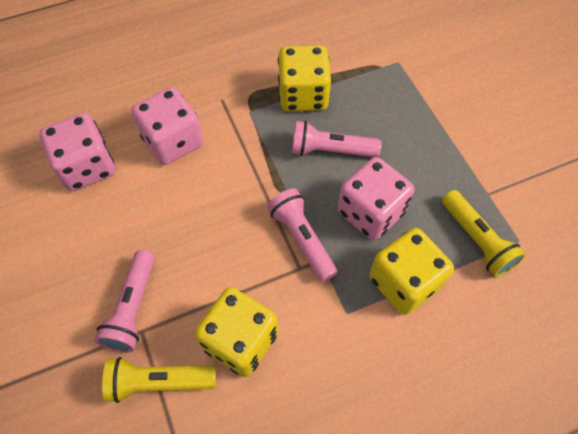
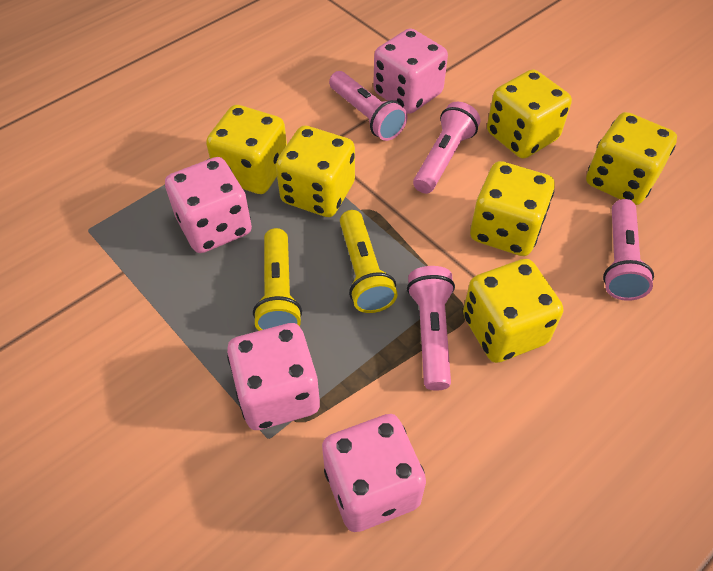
pink dice: [39,113,115,191] [131,87,203,165] [338,157,414,240] = 3 -> [165,157,252,253] [227,323,320,430] [322,414,426,532] [373,28,448,114] = 4
pink flashlight: [94,250,155,352] [267,189,337,282] [292,121,381,157] = 3 -> [329,71,408,141] [407,266,455,391] [413,102,480,194] [603,199,654,301] = 4
yellow dice: [195,287,278,377] [278,45,331,112] [369,228,454,315] = 3 -> [206,105,287,194] [276,126,355,217] [463,259,563,363] [470,161,555,256] [487,69,572,159] [586,112,677,205] = 6

